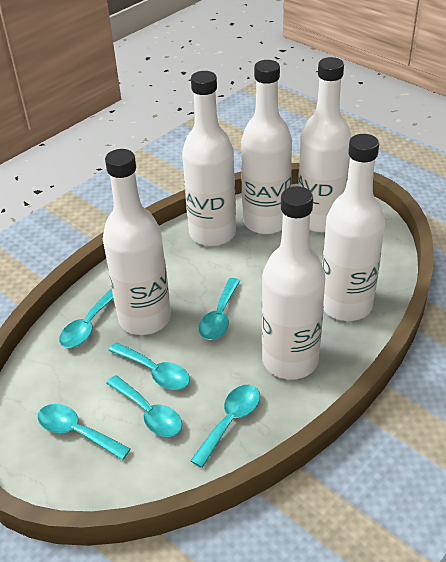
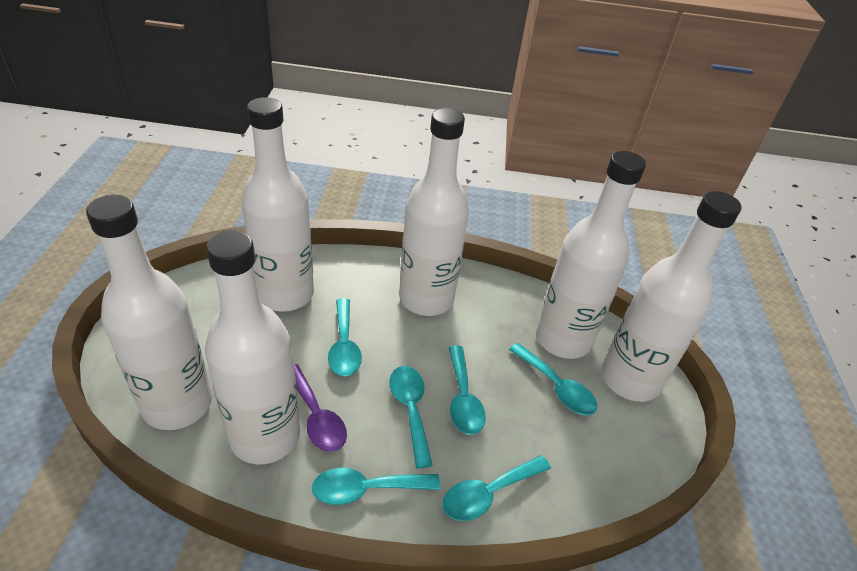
purple spoon: none = 0 -> [293,364,347,452] = 1

